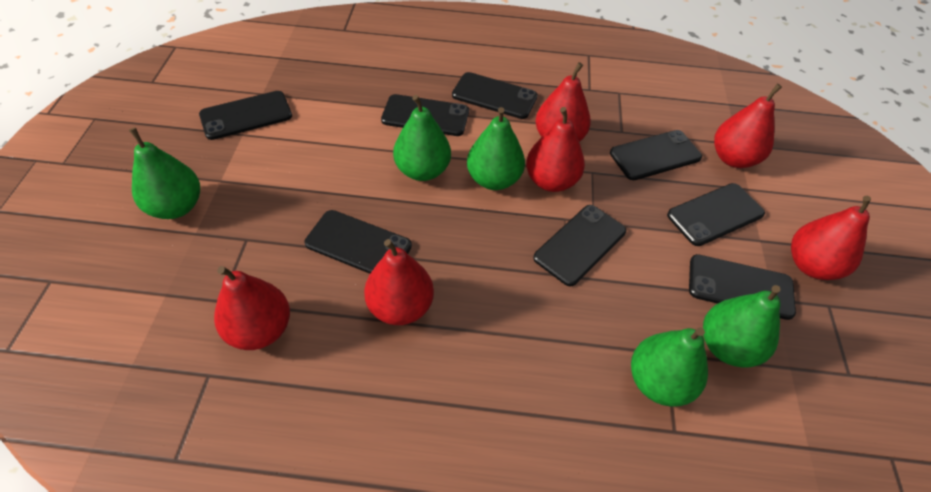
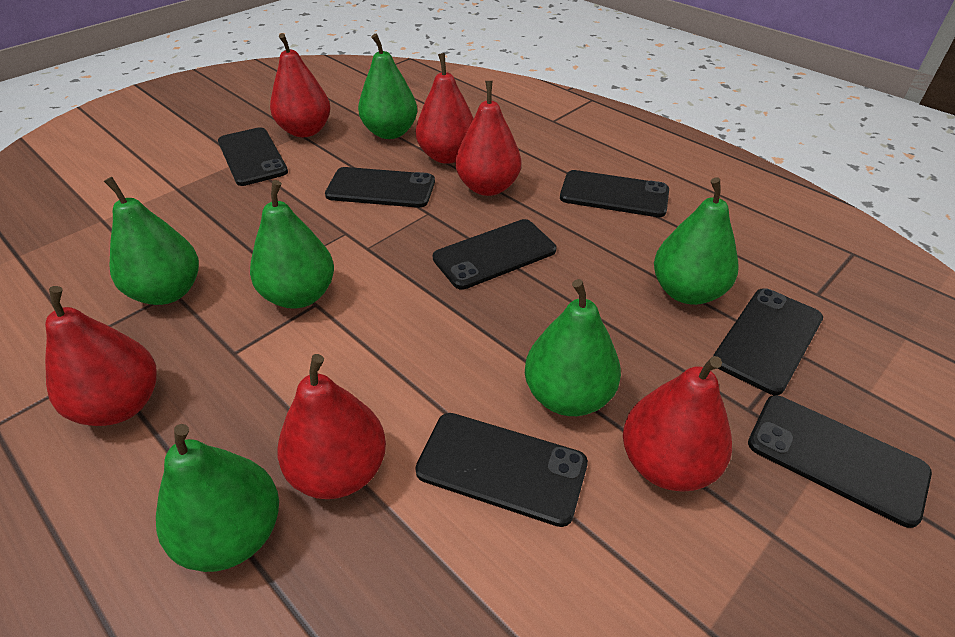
black phone: [199,91,292,140] [304,210,412,274] [381,94,469,136] [452,72,538,119] [533,205,626,287] [610,130,702,180] [667,183,765,246] [689,254,796,320] = 8 -> [218,127,288,186] [325,167,435,208] [415,413,588,527] [433,219,556,290] [560,170,669,217] [713,288,823,395] [748,395,932,528] = 7
green pear: [129,128,200,219] [393,95,451,181] [467,107,525,190] [631,327,708,406] [703,285,781,368] = 5 -> [104,177,199,305] [156,424,279,572] [250,180,334,309] [358,34,417,139] [525,279,621,416] [654,177,738,305] = 6

